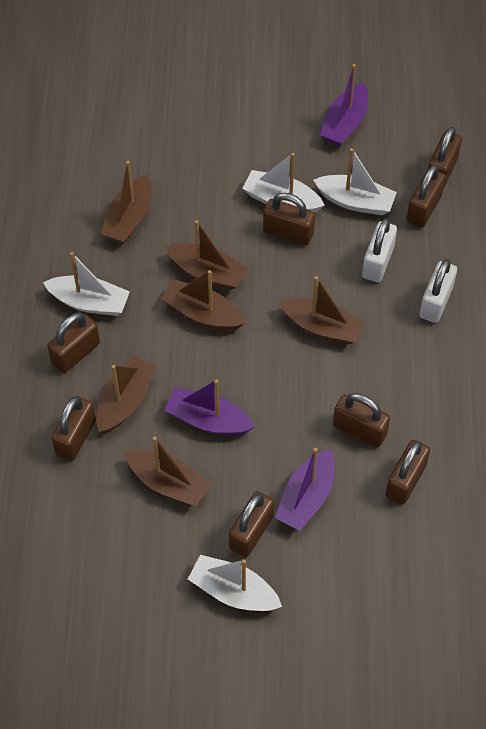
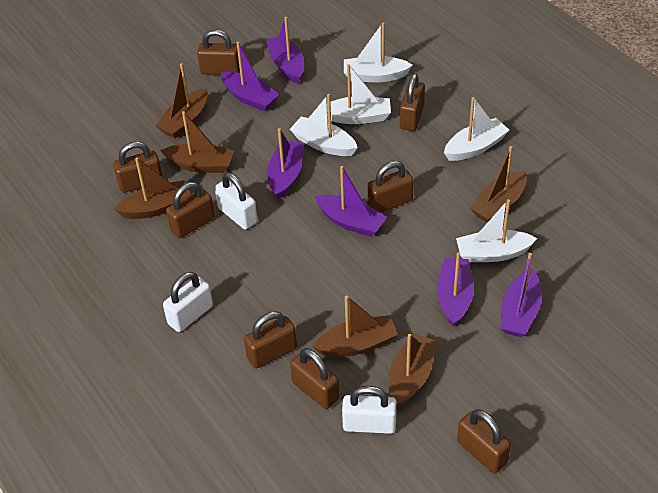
purple boat: [164,379,255,435] [275,448,335,531] [320,64,368,146] = 3 -> [221,42,280,111] [266,17,304,84] [267,128,303,199] [315,166,387,237] [437,252,474,327] [500,253,542,337] = 6
white boat: [43,252,130,316] [188,555,282,611] [242,153,325,213] [313,148,397,215] = 4 -> [290,94,358,156] [327,64,391,124] [344,22,413,82] [444,97,509,161] [456,199,537,262] = 5
white padlock: [362,218,397,282] [419,259,457,323] = 2 -> [163,272,213,332] [215,172,257,230] [342,386,397,434] = 3

